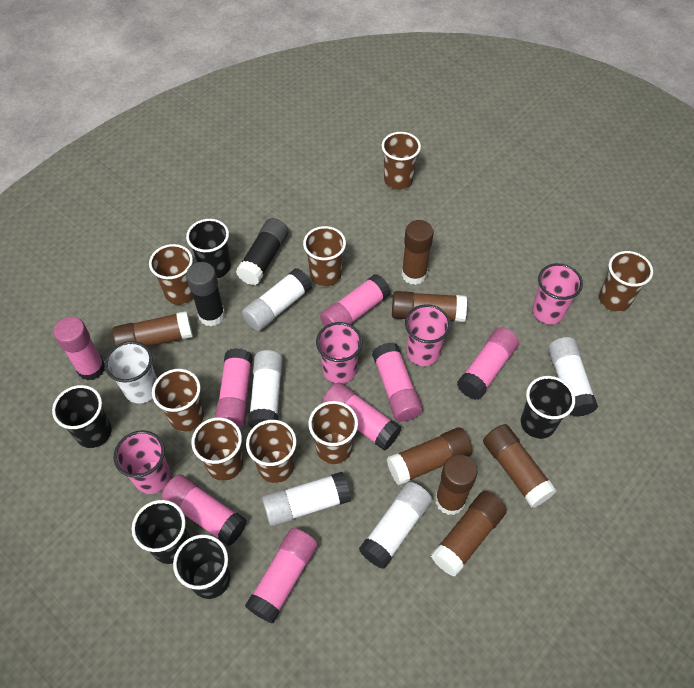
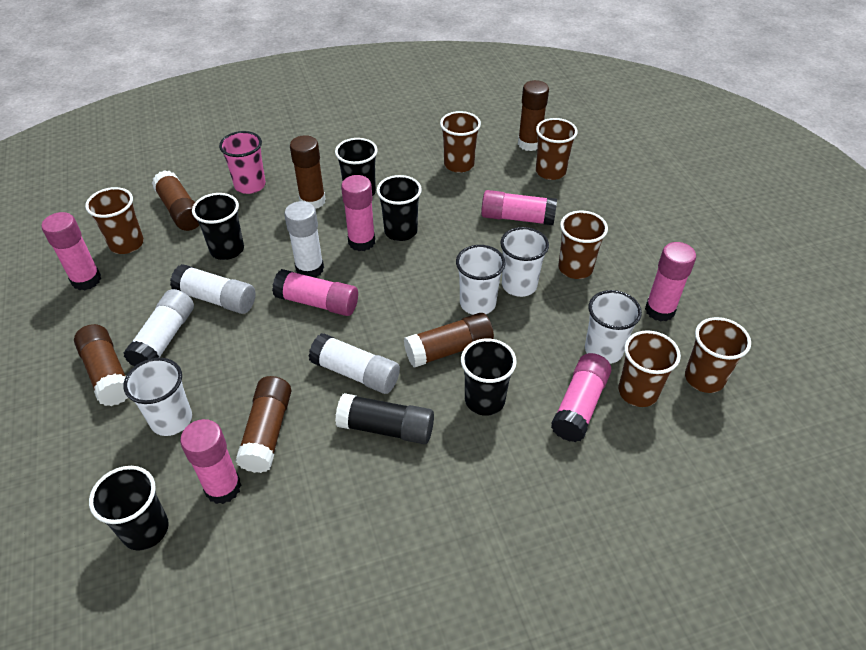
black glue stick: [186,262,225,326] [236,218,289,285] = 2 -> [335,393,434,444] = 1
brown cup: [149,244,193,305] [152,369,204,432] [191,417,243,481] [246,420,296,483] [303,226,346,286] [308,401,358,464] [382,132,421,190] [599,251,653,312] = 8 -> [85,187,144,254] [440,111,481,173] [536,118,578,180] [558,211,608,279] [618,330,681,407] [685,317,751,393] = 6
brown glue stick: [112,311,193,347] [387,427,472,485] [392,291,467,322] [402,220,434,285] [431,491,507,576] [435,454,477,515] [483,424,557,508] = 7 -> [74,324,128,406] [152,170,199,231] [236,376,292,473] [290,135,326,209] [404,313,494,367] [518,80,549,151] = 6
pink cup: [114,430,171,494] [316,322,363,384] [405,304,451,366] [532,263,583,324] = 4 -> [219,131,266,194] = 1
pink glue stick: [54,317,105,381] [162,475,247,546] [215,348,253,428] [245,528,318,623] [320,274,391,327] [323,382,401,450] [372,342,423,422] [457,328,519,400] = 8 -> [41,212,101,290] [180,419,241,504] [272,269,358,316] [341,175,375,251] [481,190,557,225] [551,353,612,442] [645,242,696,322] = 7
white cup: [104,341,157,404] = 1 -> [123,358,192,436] [456,245,505,315] [500,227,549,297] [585,290,642,364] = 4
white glue stick: [242,268,312,331] [248,350,283,428] [262,472,351,526] [359,482,432,569] [548,337,598,417] = 5 -> [124,289,194,367] [170,264,255,314] [284,201,324,278] [309,333,400,394] = 4

